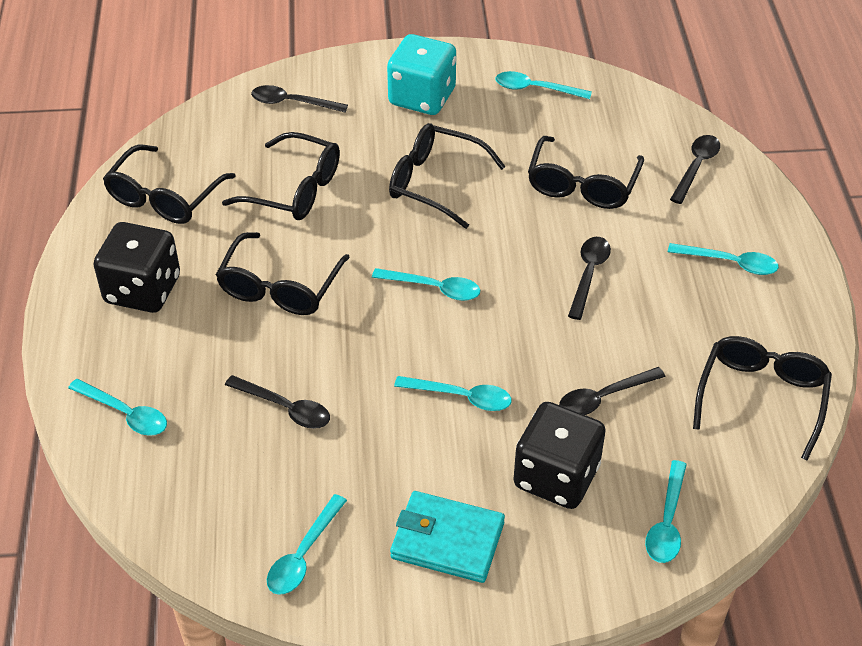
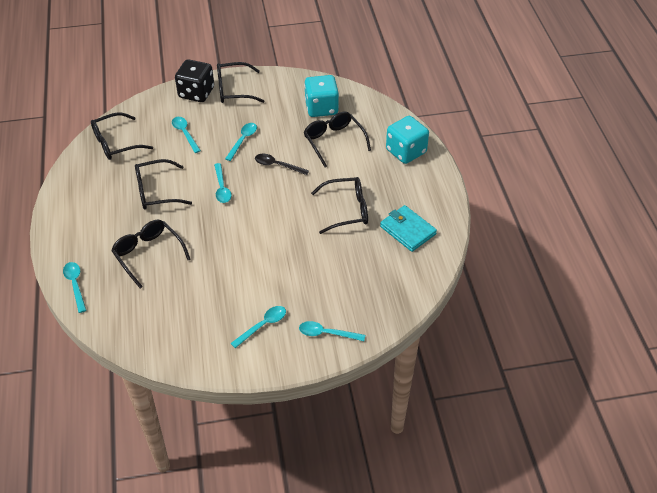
black dice: [94,222,180,313] [513,402,605,509] = 2 -> [175,59,214,102] = 1
black spoon: [225,375,330,429] [251,85,348,112] [559,367,665,415] [568,237,611,320] [670,135,720,204] = 5 -> [255,154,309,175] = 1
turquoise dice: [387,34,456,115] = 1 -> [304,75,339,117] [386,116,429,164] = 2
turquoise spoon: [68,379,167,436] [267,494,347,595] [372,268,480,301] [394,376,512,411] [496,71,592,99] [645,460,687,563] [668,243,779,275] = 7 -> [63,262,86,313] [172,117,201,153] [214,163,231,203] [225,123,257,161] [230,306,286,348] [299,321,365,341] = 6

